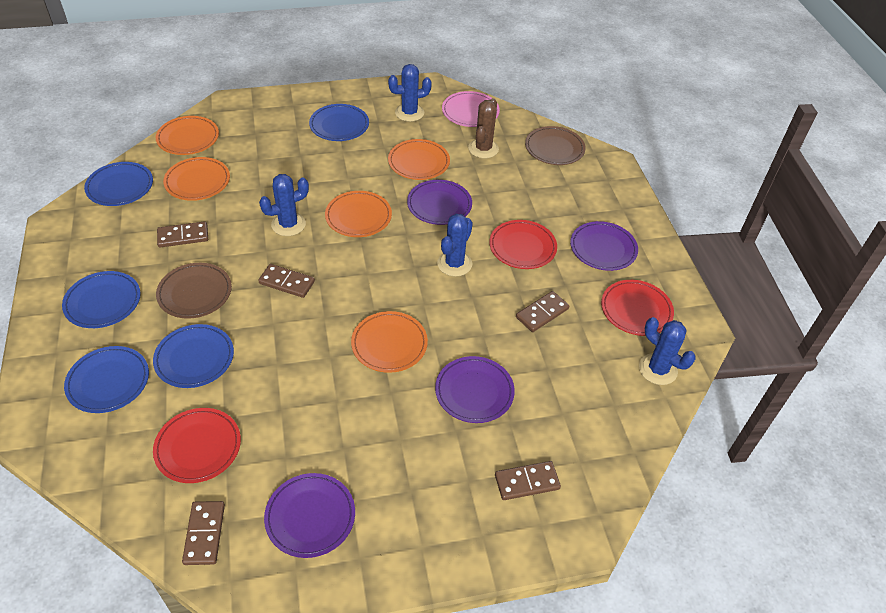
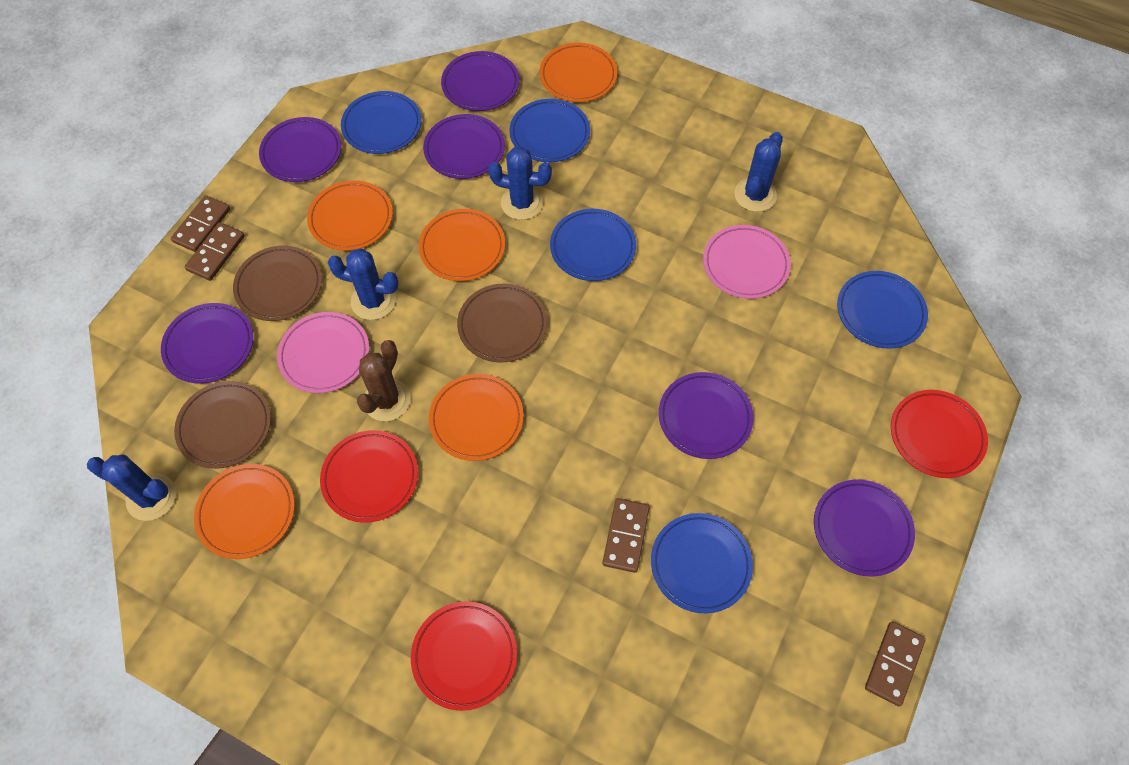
brown domino: [157,221,208,248] [182,501,225,565] [258,264,315,298] [495,461,561,500] [516,291,569,332] = 5 -> [171,195,230,252] [184,222,245,281] [602,498,650,573] [865,622,926,706] = 4
brown plate: [156,263,232,319] [525,126,586,165] = 2 -> [174,381,271,469] [233,246,322,321] [457,284,547,362] = 3
pink plate: [442,91,500,127] = 1 -> [277,312,369,393] [703,225,791,299] = 2
purple plate: [264,473,355,558] [407,180,472,225] [435,356,515,423] [570,221,638,271] = 4 -> [161,303,253,384] [259,117,342,182] [423,114,505,179] [441,51,519,111] [659,372,754,459] [814,480,915,577] = 6

